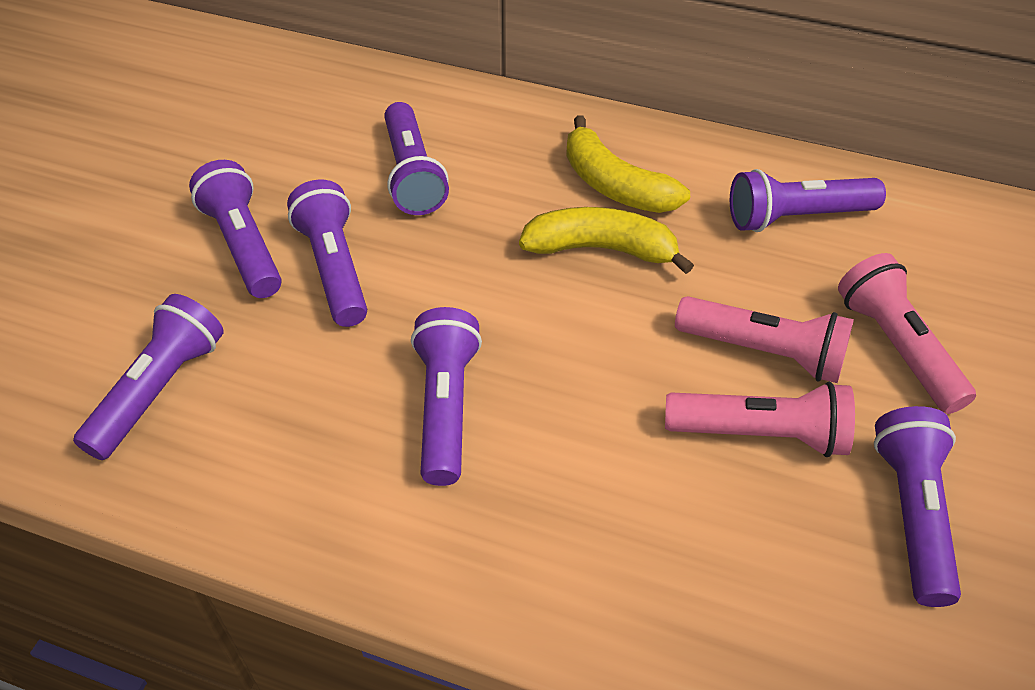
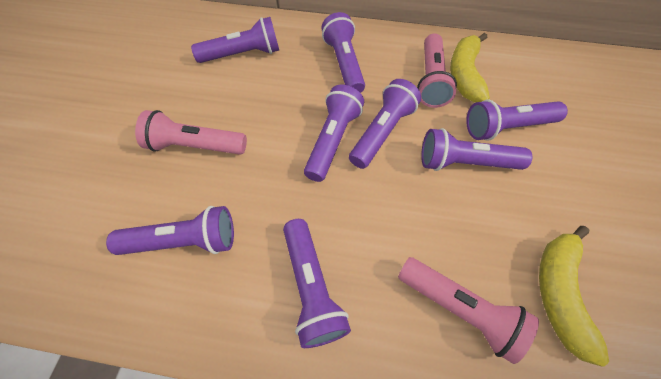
purple flashlight: [73,294,224,460] [189,160,282,298] [287,180,367,327] [384,102,449,215] [411,307,482,486] [730,169,886,232] [874,406,961,607] = 7 -> [106,206,234,255] [191,17,279,63] [283,219,351,348] [304,85,364,182] [321,12,365,93] [349,79,421,169] [421,128,532,171] [466,100,568,141] = 8

